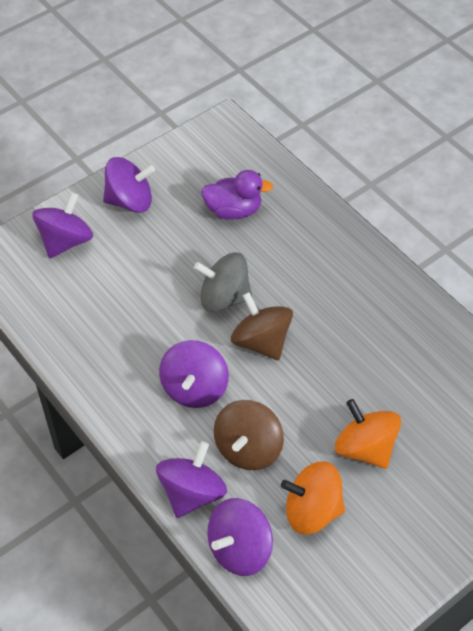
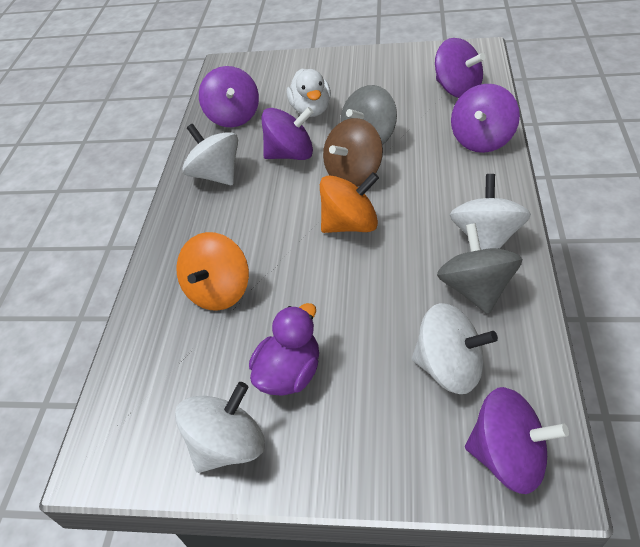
brown spinning top: [214,400,284,470] [231,292,293,360] = 2 -> [323,118,383,187] = 1
grey spinning top: [194,252,252,312] = 1 -> [340,85,397,145] [437,223,522,314] = 2
white duck: none = 0 -> [287,68,331,117] = 1
white spinning top: none = 0 -> [175,382,265,473] [182,124,238,185] [412,303,498,394] [450,174,531,250] = 4

